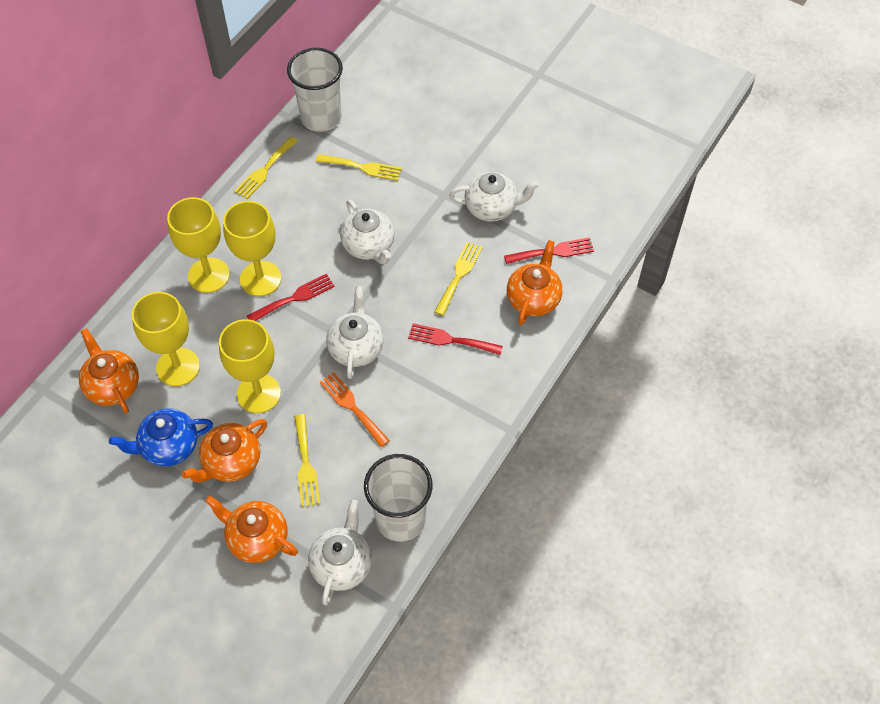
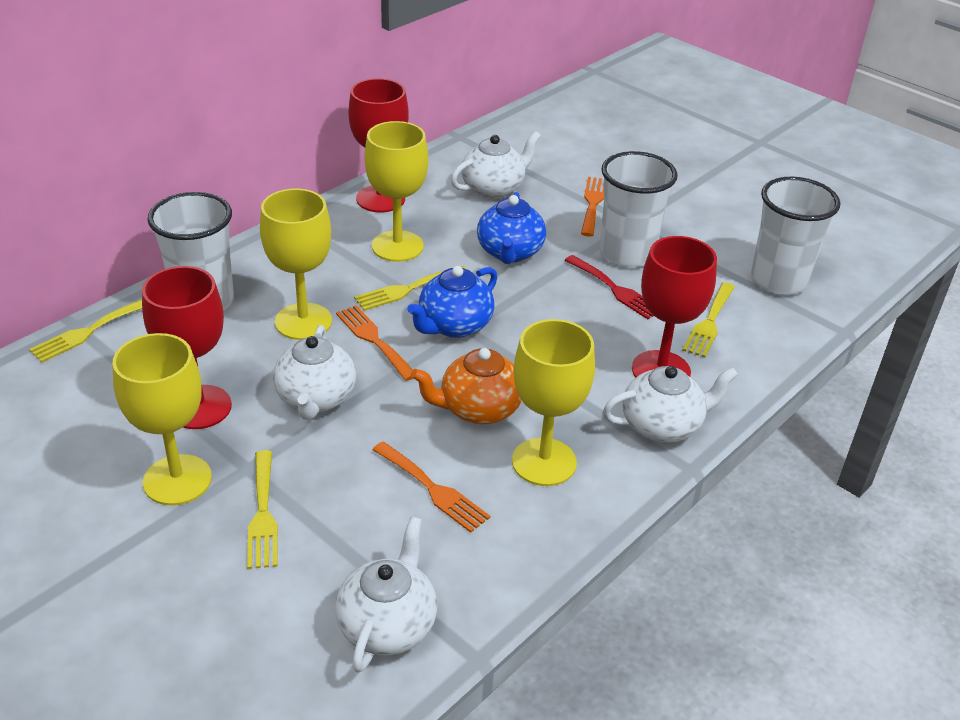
blue teapot: [109,408,213,467] = 1 -> [407,266,497,338] [477,192,546,264] = 2
orange fork: [320,372,390,447] = 1 -> [336,305,413,381] [372,441,490,533] [581,177,604,236] = 3
orange teapot: [79,328,139,413] [182,419,267,483] [205,495,298,563] [507,240,563,325] = 4 -> [411,348,522,424] = 1
red fork: [247,274,335,321] [408,323,503,355] [504,237,594,264] = 3 -> [565,255,654,319] = 1
red goblet: none = 0 -> [142,266,232,429] [348,78,409,212] [632,236,717,378] = 3
white cup: [287,48,343,132] [364,454,433,542] = 2 -> [147,192,234,311] [600,151,678,268] [751,177,840,295] = 3

